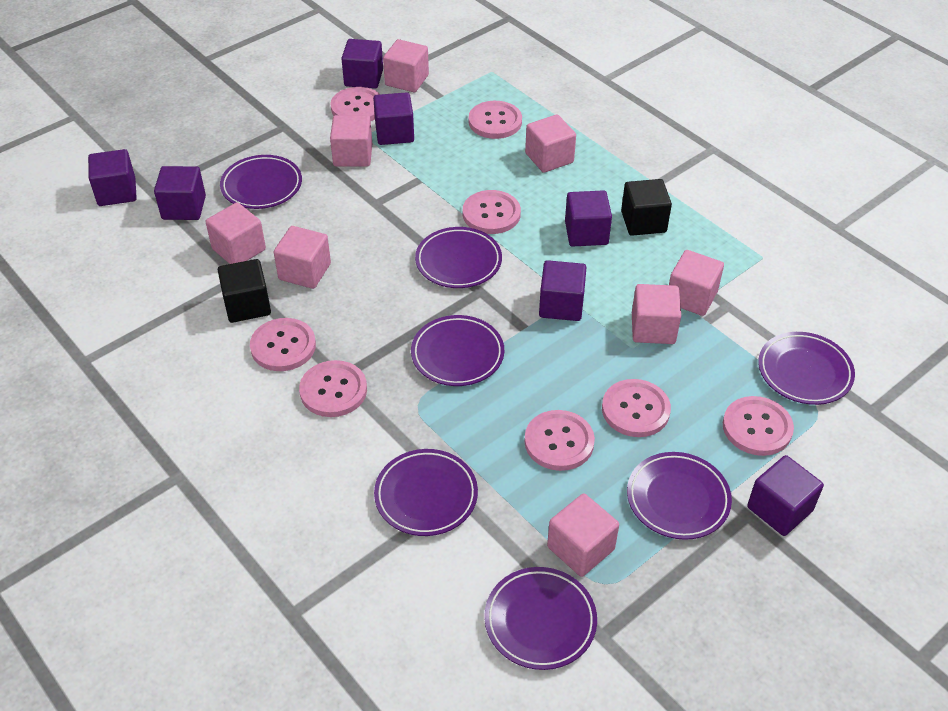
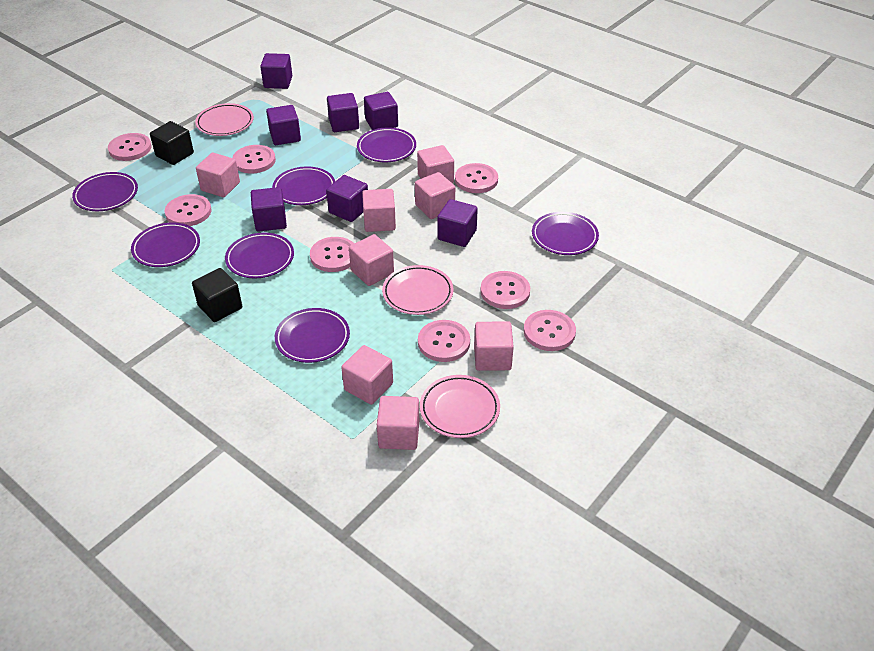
pink plate: none = 0 -> [195,103,254,136] [382,265,454,315] [420,375,500,438] = 3

